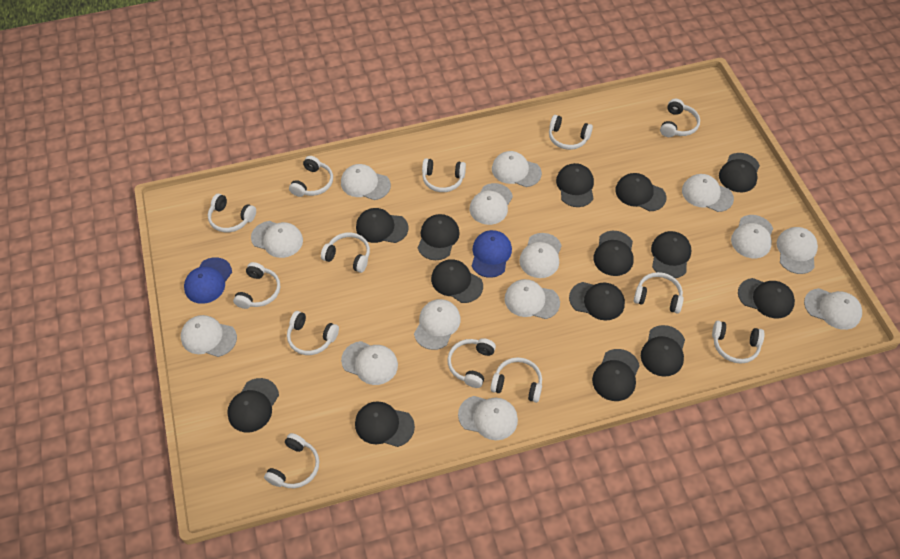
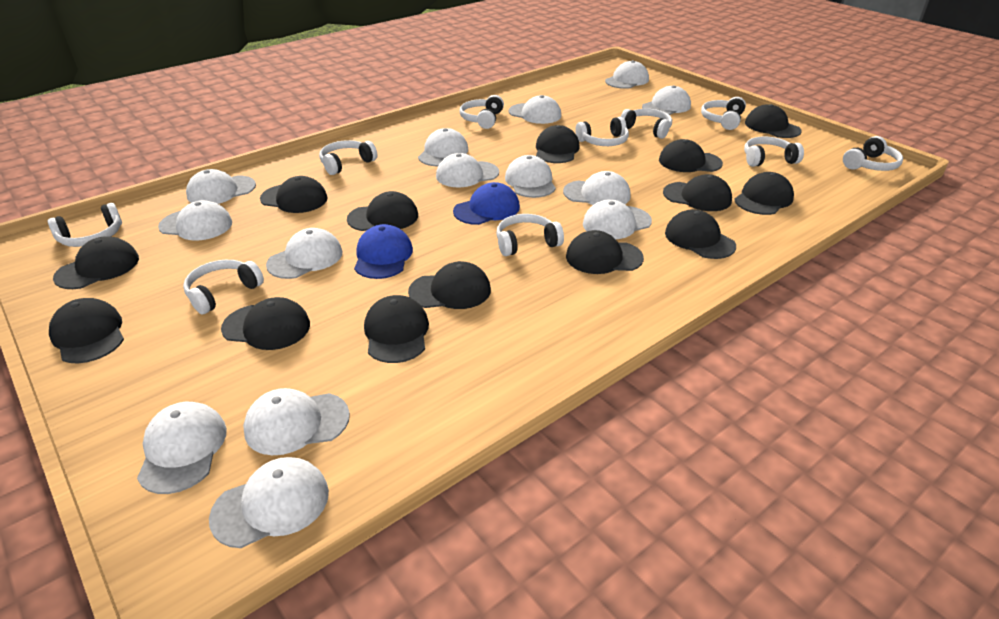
white headphones: [208,194,256,232] [233,262,280,309] [264,433,319,488] [287,311,339,355] [289,156,333,197] [321,232,370,273] [422,158,466,192] [447,338,496,388] [490,357,542,403] [549,115,593,150] [634,272,684,314] [660,99,700,137] [712,321,765,364] = 13 -> [48,203,122,247] [183,260,264,314] [319,140,377,175] [459,95,504,129] [496,214,564,256] [575,117,629,146] [621,109,672,139] [701,97,746,130] [744,137,804,167] [843,136,903,171] = 10

